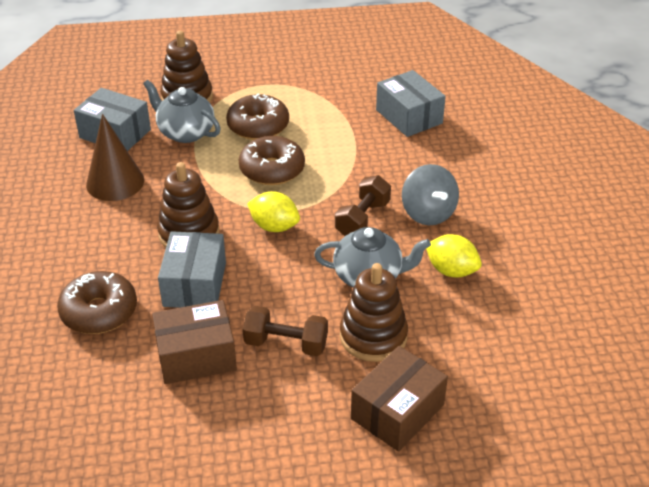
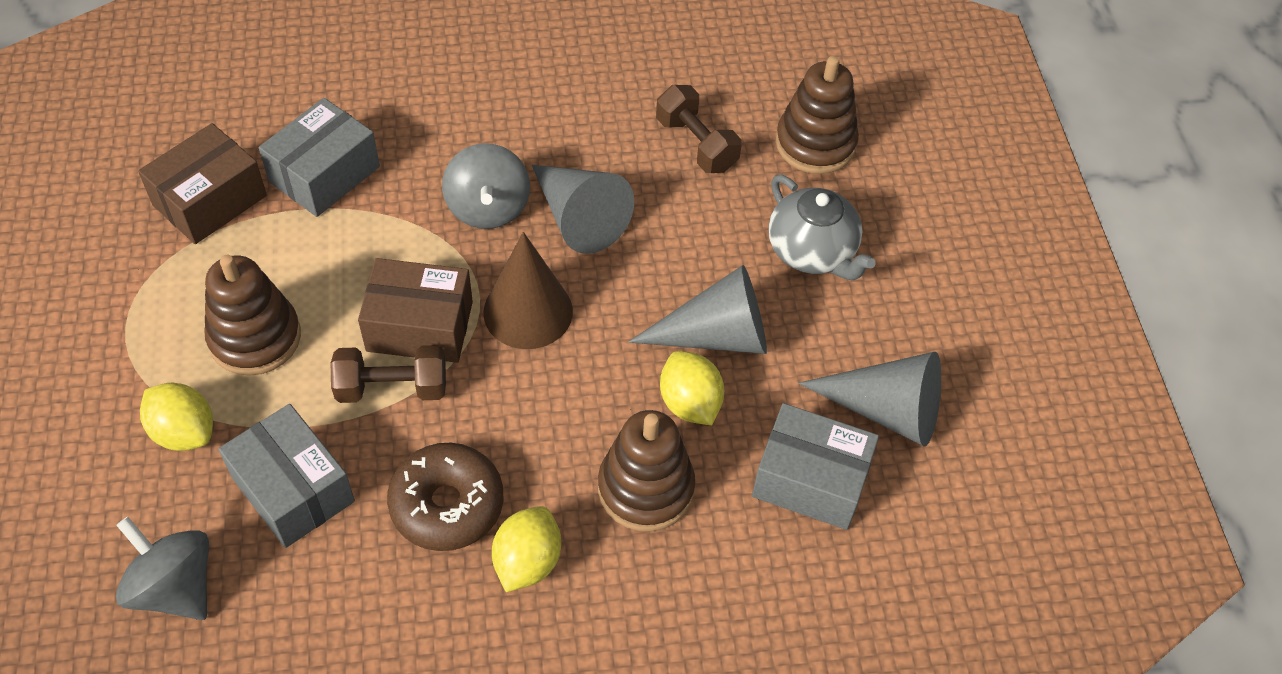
brown donut: [57,271,137,334] [226,93,289,140] [239,136,305,185] = 3 -> [387,443,503,551] = 1
grey cone: none = 0 -> [532,165,634,254] [628,265,767,354] [798,352,941,447] = 3
grey spinning top: [402,164,459,225] = 1 -> [116,516,209,620] [442,143,530,229] = 2
grey teapot: [143,80,220,143] [314,227,431,287] = 2 -> [768,175,876,280] = 1
yellow lemon: [247,191,300,232] [426,234,482,277] = 2 -> [140,383,213,451] [492,506,561,592] [660,351,724,425] = 3

